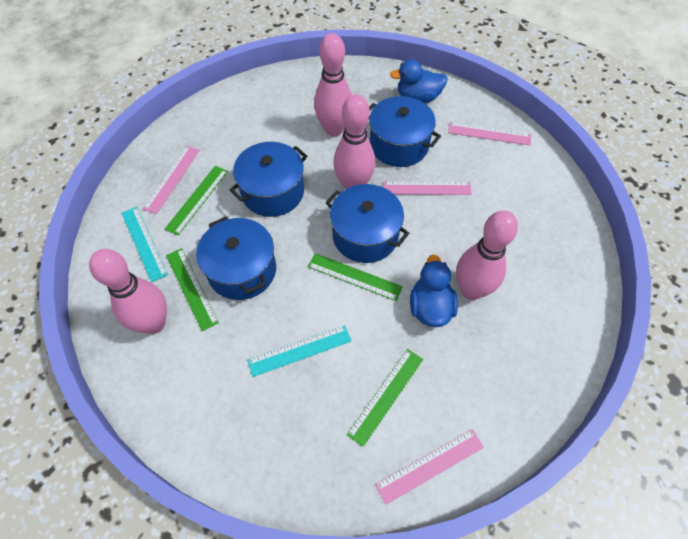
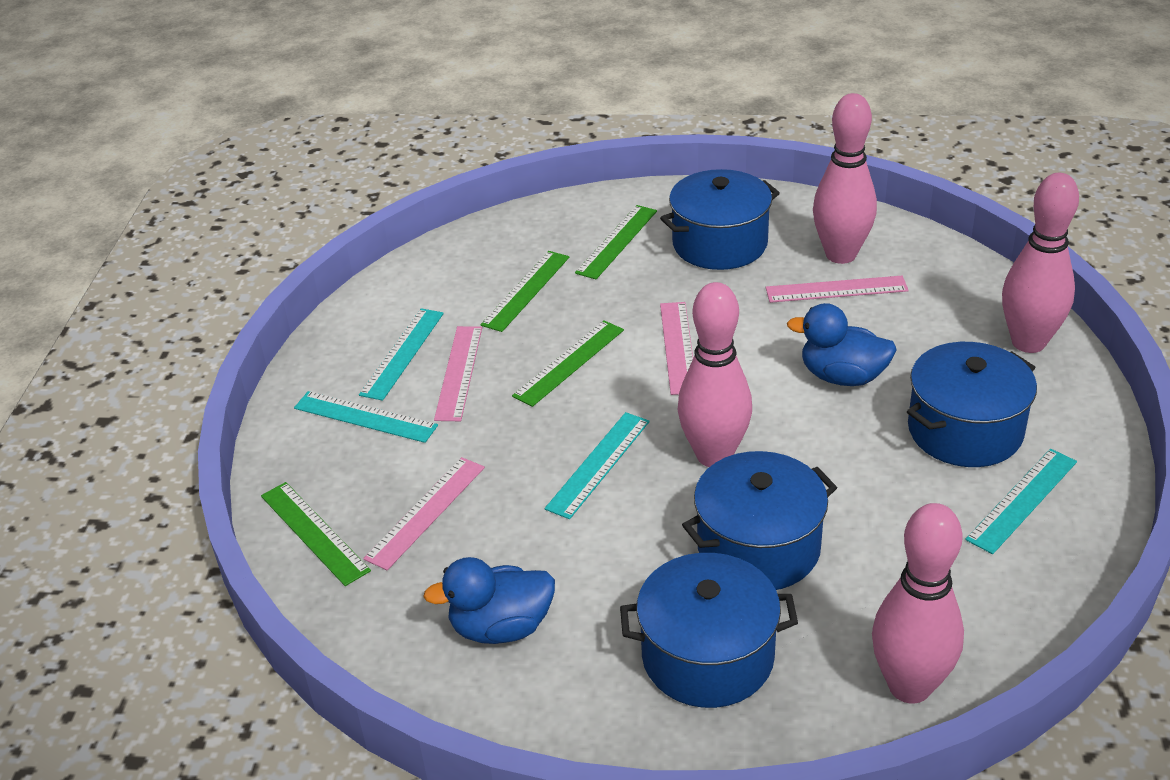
turquoise ruler: [121,207,168,282] [247,325,351,377] = 2 -> [294,391,438,443] [359,308,444,401] [545,412,650,519] [965,449,1077,554] = 4

